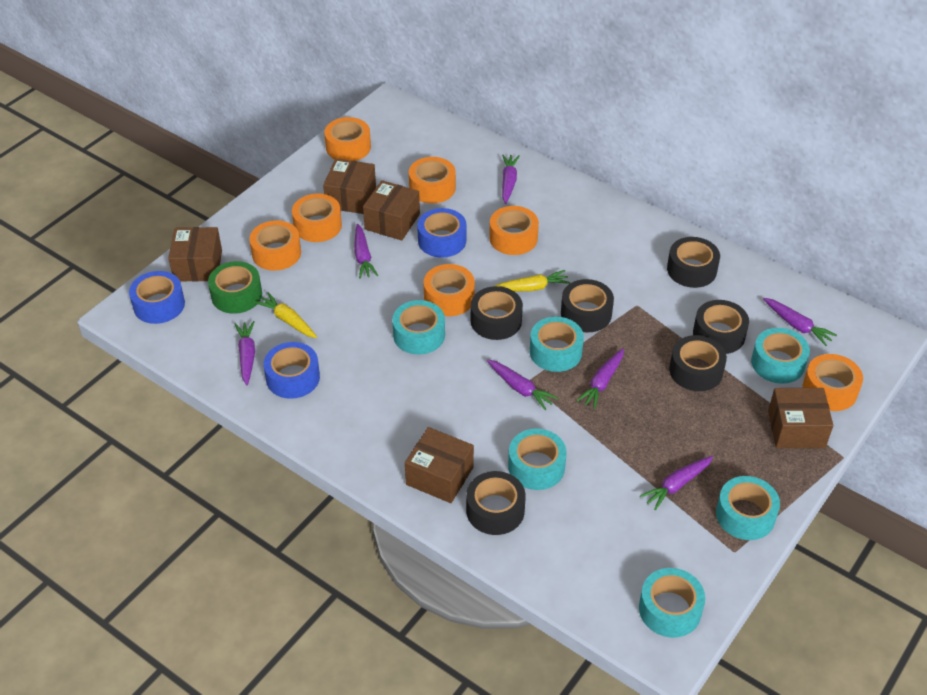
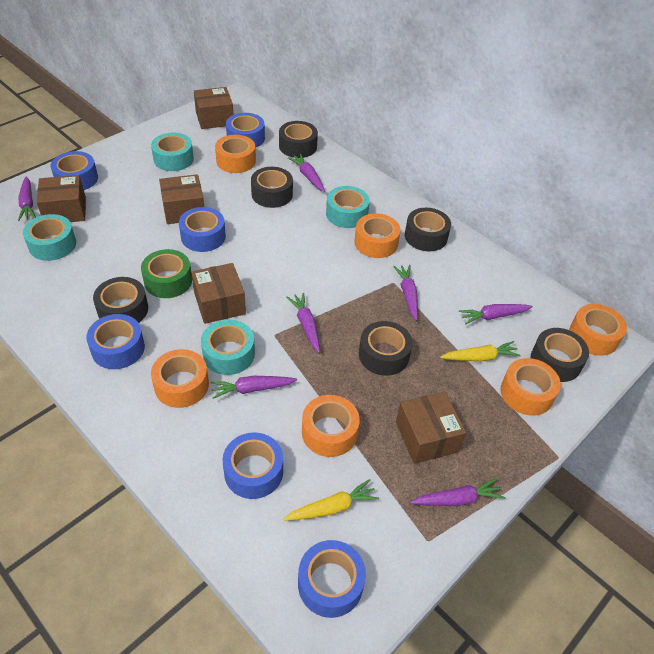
blue tape: [129,271,185,324] [263,342,320,399] [417,208,466,258] = 3 -> [51,151,98,190] [86,314,145,369] [179,207,226,252] [222,432,283,499] [226,113,265,148] [298,540,366,618] = 6
orange tape: [249,220,301,271] [292,194,342,242] [324,117,371,161] [409,157,456,203] [424,264,475,316] [489,206,539,255] [803,354,863,411] = 7 -> [151,349,209,408] [215,135,256,173] [302,395,360,457] [354,213,401,258] [501,358,561,416] [569,304,627,356] = 6
turquoise tape: [392,300,445,355] [508,429,567,490] [530,317,584,372] [639,568,705,637] [716,476,780,540] [751,328,810,384] = 6 -> [23,214,76,261] [151,132,194,171] [201,320,255,375] [326,186,370,228] = 4

